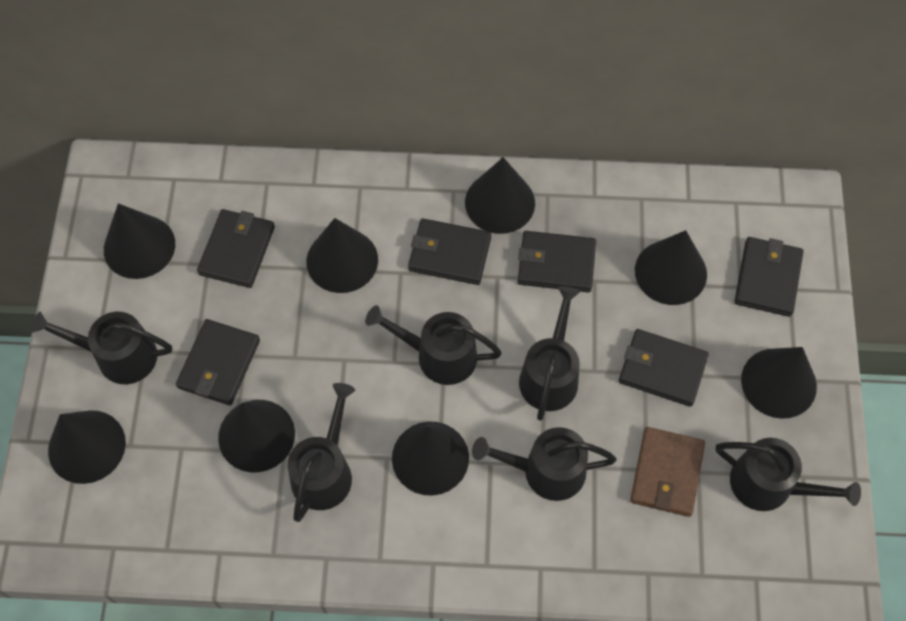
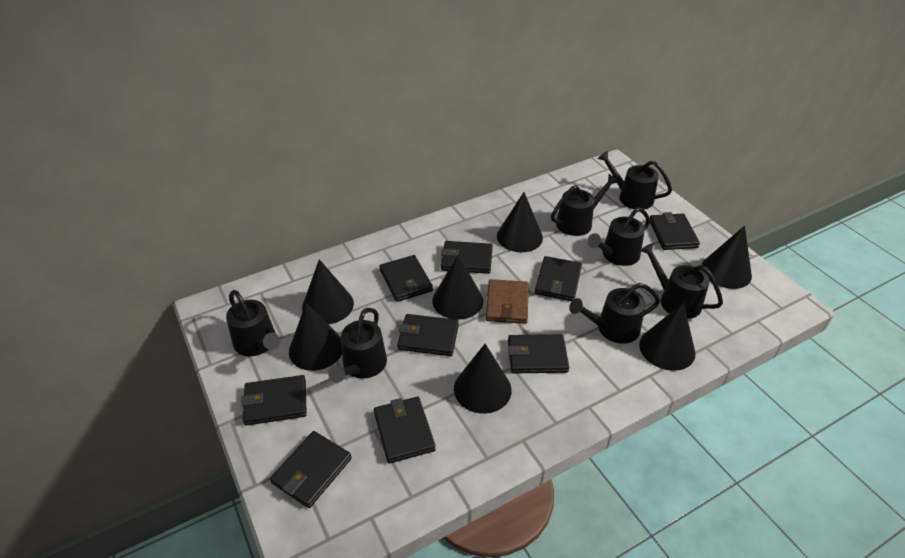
black cone: [48,410,126,484] [104,203,175,279] [218,400,295,472] [306,218,378,293] [392,422,469,496] [465,157,535,234] [635,230,707,305] [741,347,817,419] = 8 -> [289,303,342,371] [302,259,354,324] [432,255,483,320] [454,344,512,414] [497,192,543,252] [639,303,696,371] [701,226,752,289] = 7
black wallet: [176,319,260,405] [197,209,275,288] [408,218,491,285] [518,231,596,293] [619,329,709,407] [734,237,804,317] = 6 -> [241,375,307,426] [270,431,352,508] [374,397,436,464] [379,255,433,302] [397,314,459,356] [441,241,493,274] [508,334,569,374] [535,256,582,301] [650,212,700,250] = 9
black watering can: [31,312,172,384] [288,383,355,522] [365,305,502,385] [472,427,616,501] [519,286,580,421] [716,438,861,511] = 6 -> [226,290,280,356] [328,308,387,383] [551,174,619,236] [569,283,660,344] [587,207,650,266] [598,151,672,210] [640,243,723,319] = 7

